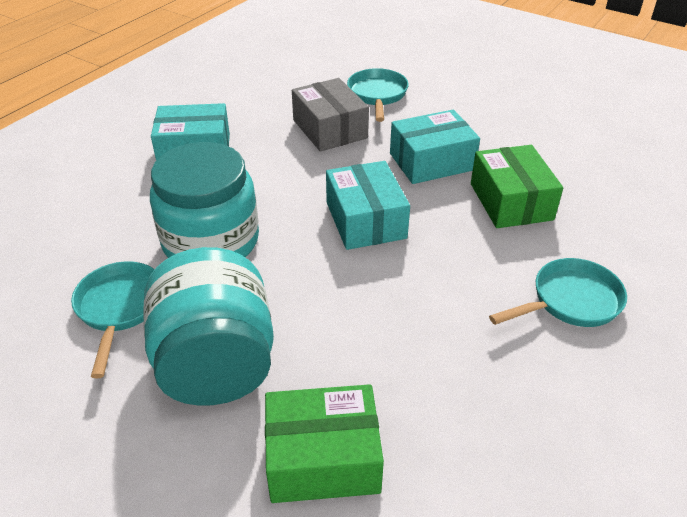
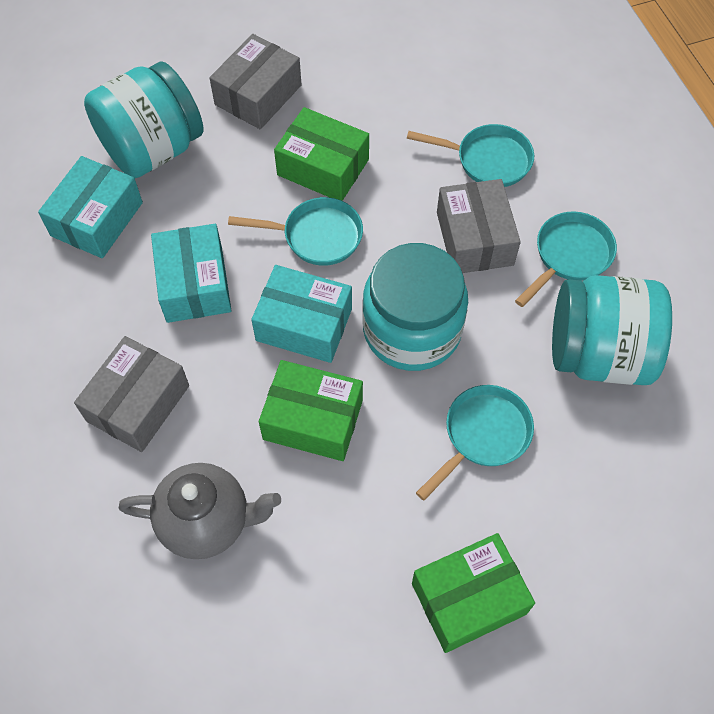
green box: [265,384,384,503] [471,145,563,228] = 2 -> [259,360,363,461] [274,107,369,201] [412,533,535,653] = 3
grey box: [292,78,369,152] = 1 -> [74,336,189,452] [210,34,302,129] [437,179,521,273] = 3
grey teapot: none = 0 -> [119,463,281,559] = 1
turquoise jar: [143,247,274,406] [150,142,259,258] = 2 -> [84,61,204,178] [362,243,468,371] [552,275,672,385] = 3
turquoise pan: [71,262,155,379] [347,68,409,122] [489,258,627,327] = 3 -> [228,197,363,266] [407,124,534,187] [416,385,534,501] [515,211,617,307] = 4

